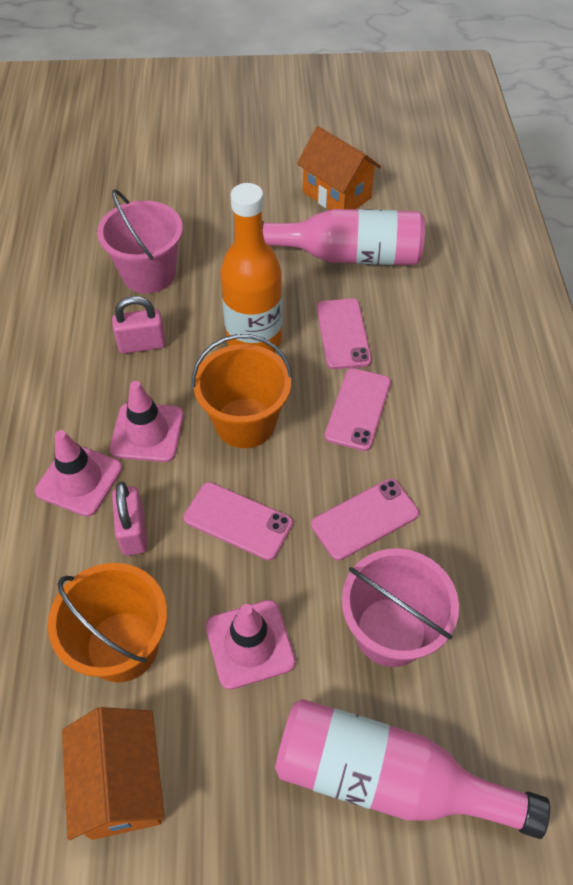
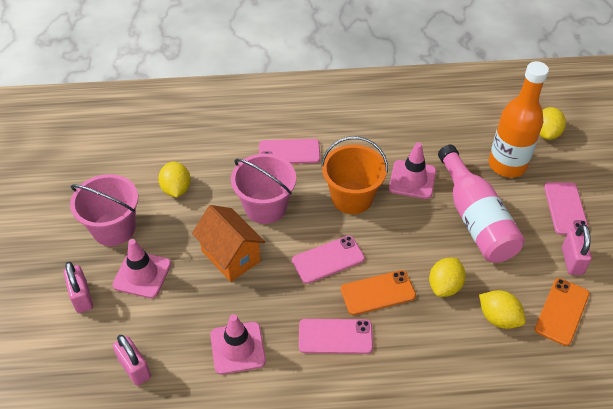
orange bucket: [48,563,167,682] [192,334,293,448] = 2 -> [321,136,388,214] = 1
orange house: [62,707,165,840] [297,126,381,210] = 2 -> [192,205,265,282] = 1
orange phone: none = 0 -> [341,270,416,315] [535,278,590,346] = 2
pink bottle: [262,209,425,265] [275,699,550,839] = 2 -> [438,145,524,263] = 1
pink padlock: [112,296,166,354] [112,481,147,556] = 2 -> [64,262,93,313] [113,335,151,386] [562,224,592,275] = 3
yellow lemon: none = 0 -> [158,162,191,197] [429,258,466,297] [479,290,526,329] [539,107,566,140] = 4

